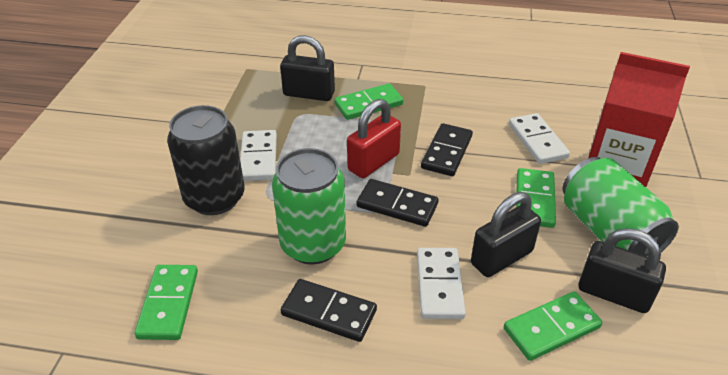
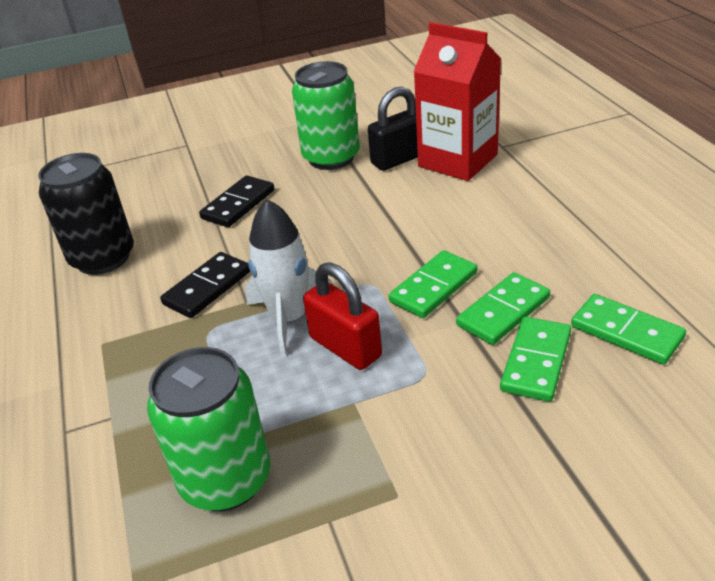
black domino: [281,279,377,342] [357,179,439,227] [421,123,473,176] = 3 -> [160,252,250,318] [199,175,275,227] = 2
black padlock: [280,35,335,101] [471,192,541,277] [578,228,666,313] = 3 -> [368,87,418,171] = 1
white domino: [240,130,277,181] [417,248,466,319] [509,113,570,164] = 3 -> none = 0
white rocket: none = 0 -> [245,199,333,357] = 1

